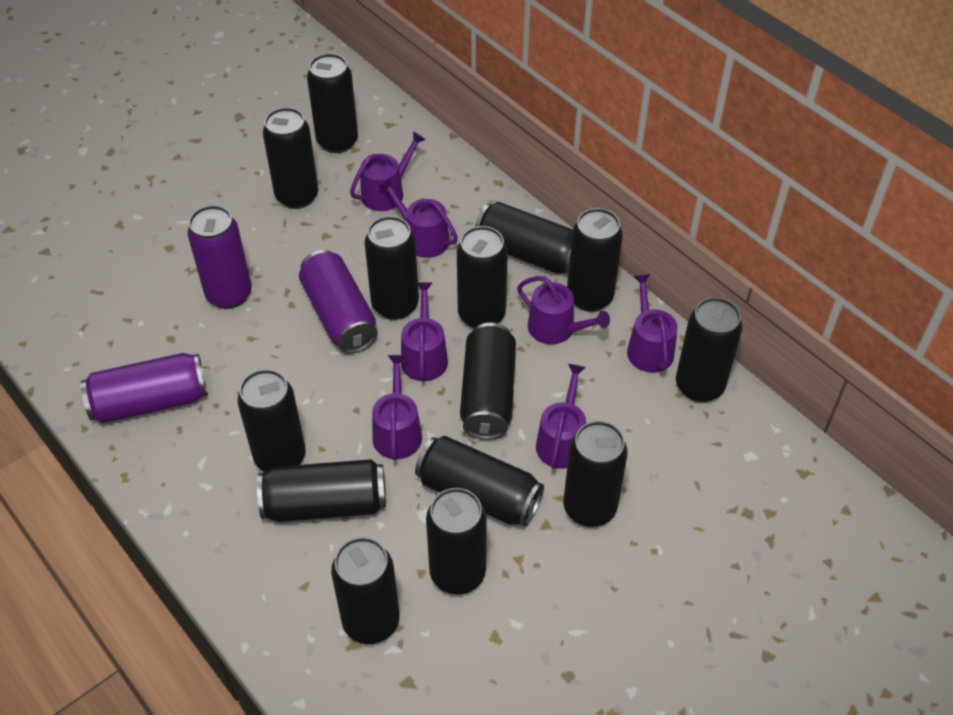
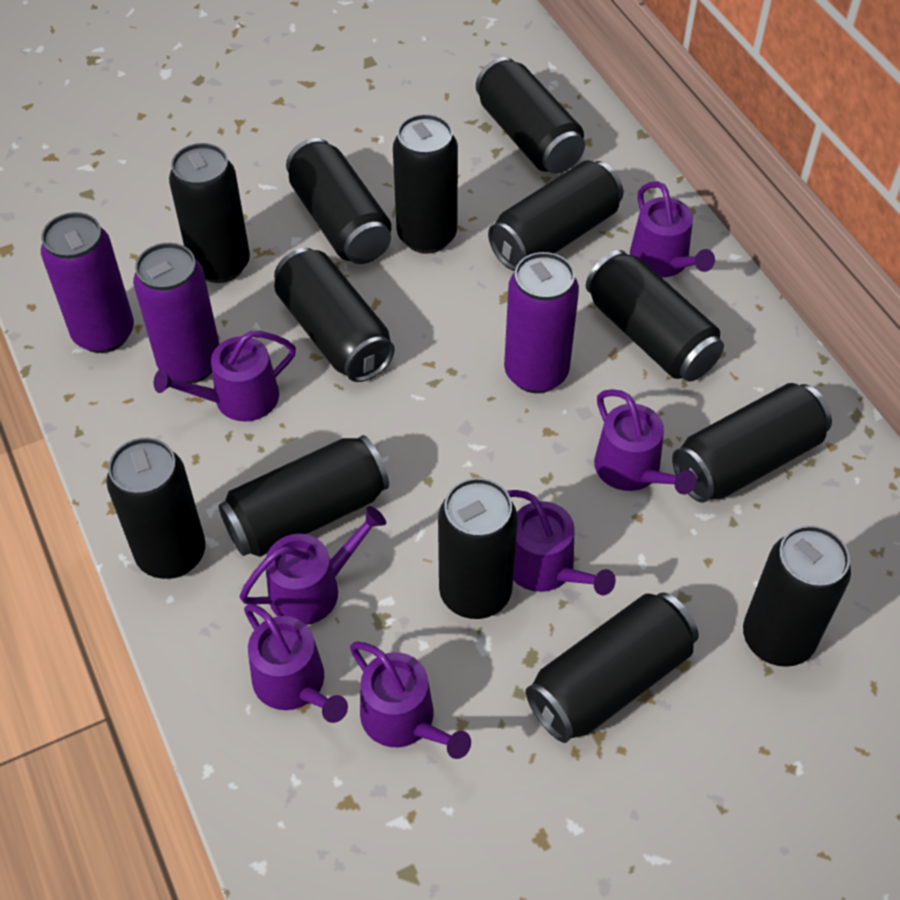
black can: [237,369,306,472] [257,459,386,522] [263,107,318,209] [307,53,358,153] [331,537,399,644] [364,216,419,320] [415,436,544,527] [426,488,487,594] [457,226,508,329] [460,323,516,440] [475,202,573,274] [563,421,628,527] [567,208,623,312] [676,297,742,402] = 14 -> [106,438,206,579] [169,143,250,283] [219,435,389,557] [274,248,395,382] [286,138,391,264] [393,114,458,254] [438,478,518,619] [476,57,585,174] [488,160,623,271] [526,592,699,743] [586,250,724,381] [672,383,832,503] [743,525,851,667] = 13

